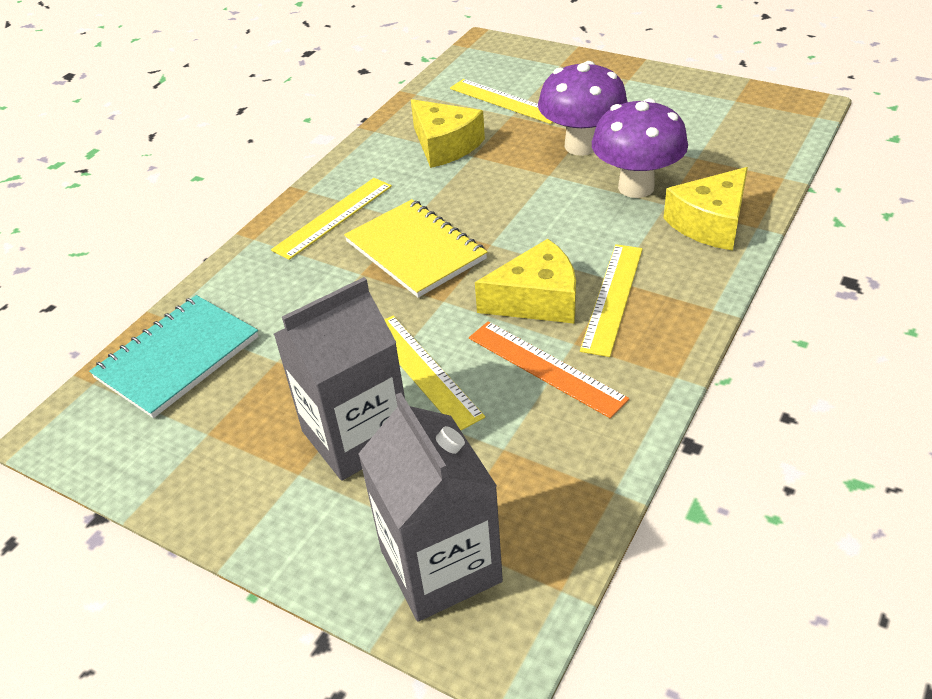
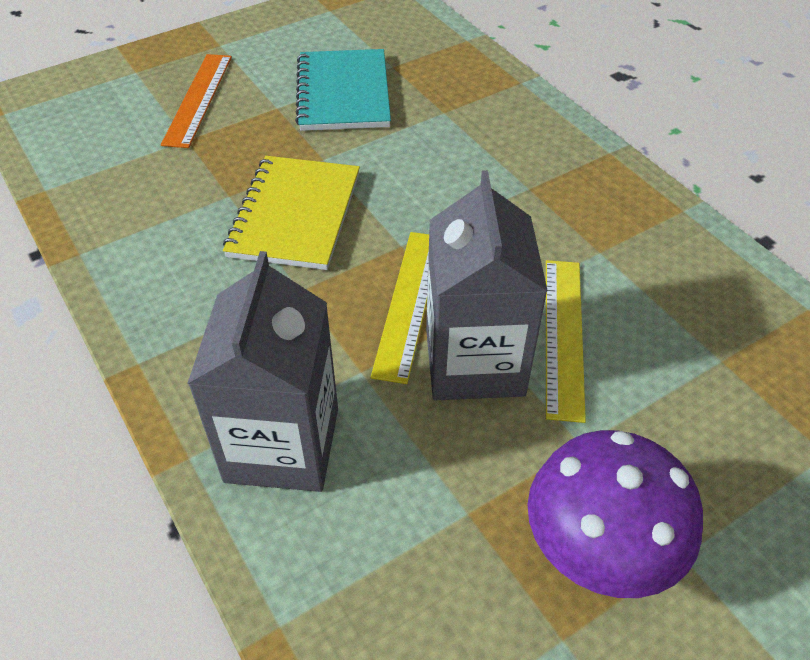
purple mushroom: [538,61,627,156] [592,98,688,198] = 2 -> [528,430,703,598] = 1
yellow cheese: [411,99,485,168] [475,239,576,323] [663,167,748,251] = 3 -> none = 0
yellow ruler: [271,178,392,260] [384,316,485,430] [450,79,553,124] [580,244,643,357] = 4 -> [371,232,429,384] [546,260,586,423] = 2

